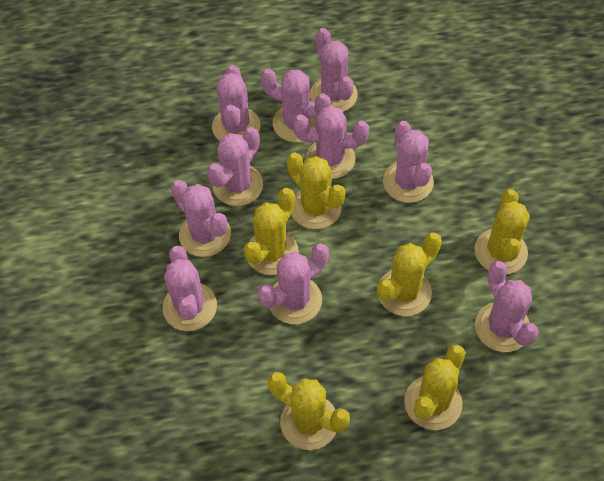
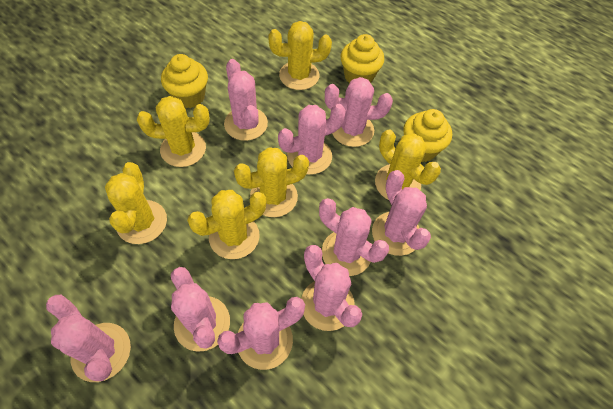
pink cactus: [163,246,217,331] [171,180,231,257] [207,127,263,206] [212,65,261,141] [258,243,329,324] [261,68,331,142] [293,106,369,179] [310,28,358,112] [383,121,434,203] [475,261,539,352] = 10 -> [46,295,131,382] [171,267,230,352] [217,297,305,370] [224,59,268,141] [278,104,346,174] [301,245,362,331] [319,198,389,276] [325,77,393,147] [372,170,431,256] = 9
yellow cupcake: none = 0 -> [161,54,208,108] [341,34,384,83] [403,109,452,162] = 3

